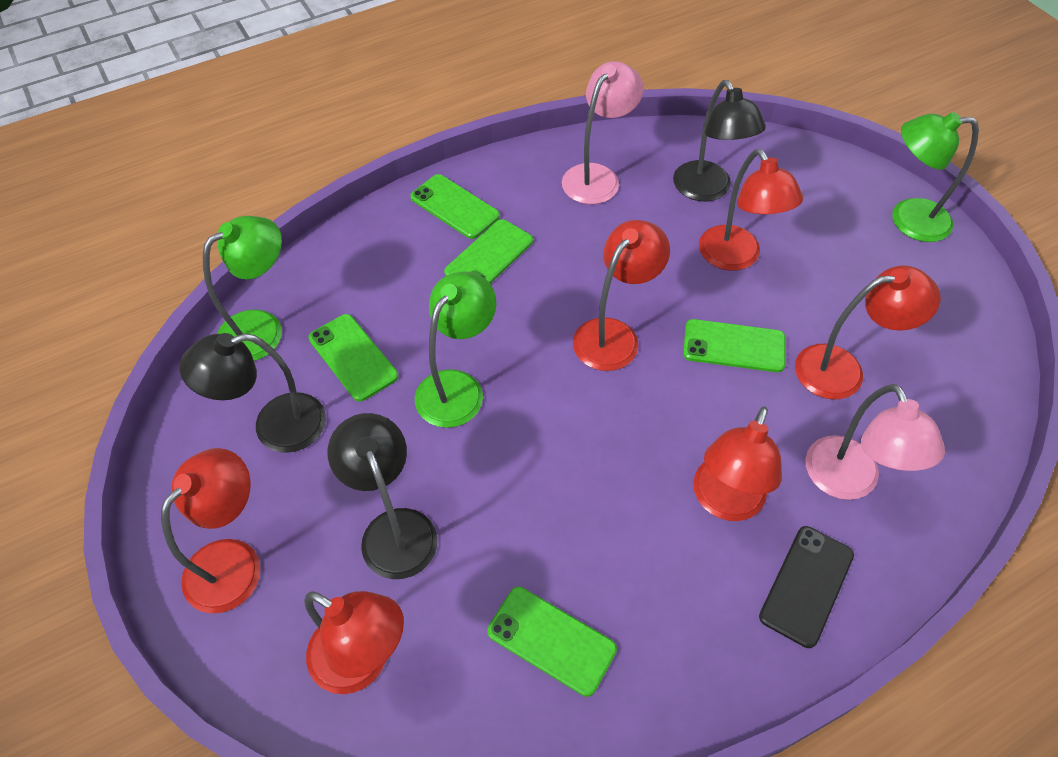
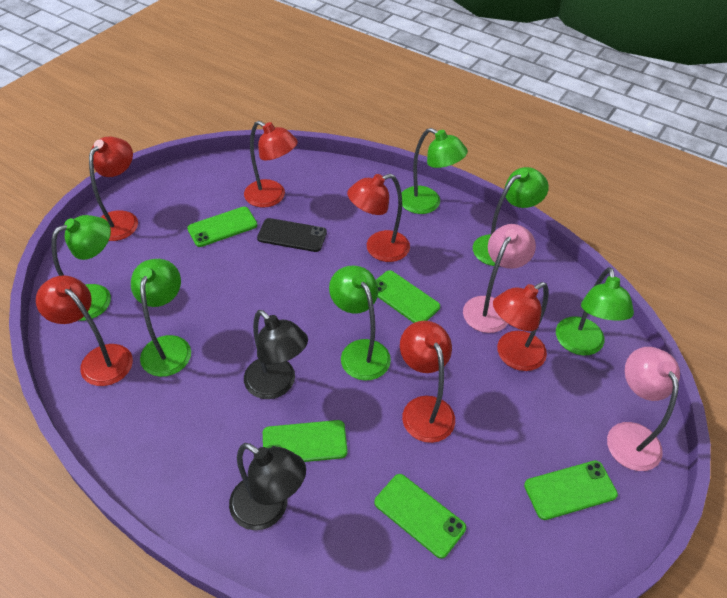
black lamp: [179,333,326,453] [328,413,437,579] [673,80,766,201] = 3 -> [229,443,306,530] [244,310,308,399] = 2
green lamp: [203,216,282,361] [415,271,496,428] [892,112,979,242] = 3 -> [52,215,111,321] [131,259,191,377] [329,266,391,380] [401,128,468,214] [473,167,549,266] [556,267,634,355] = 6

